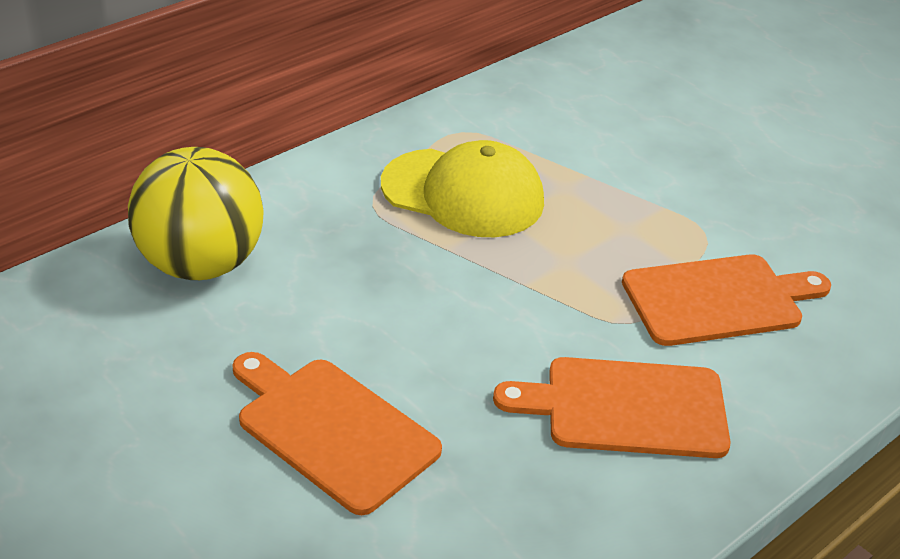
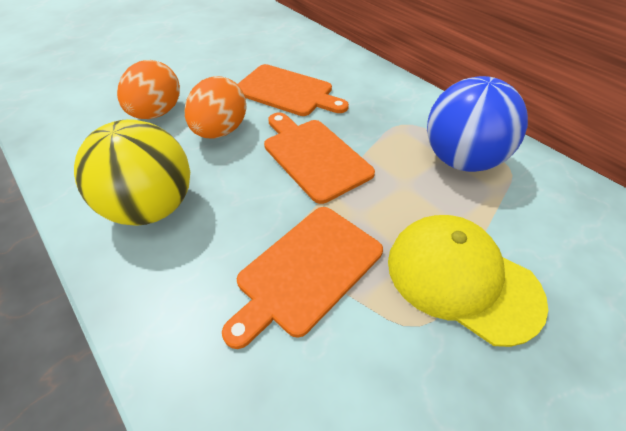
blue ball: none = 0 -> [427,76,528,172] = 1
orange egg: none = 0 -> [117,60,180,119] [185,76,247,138] = 2

